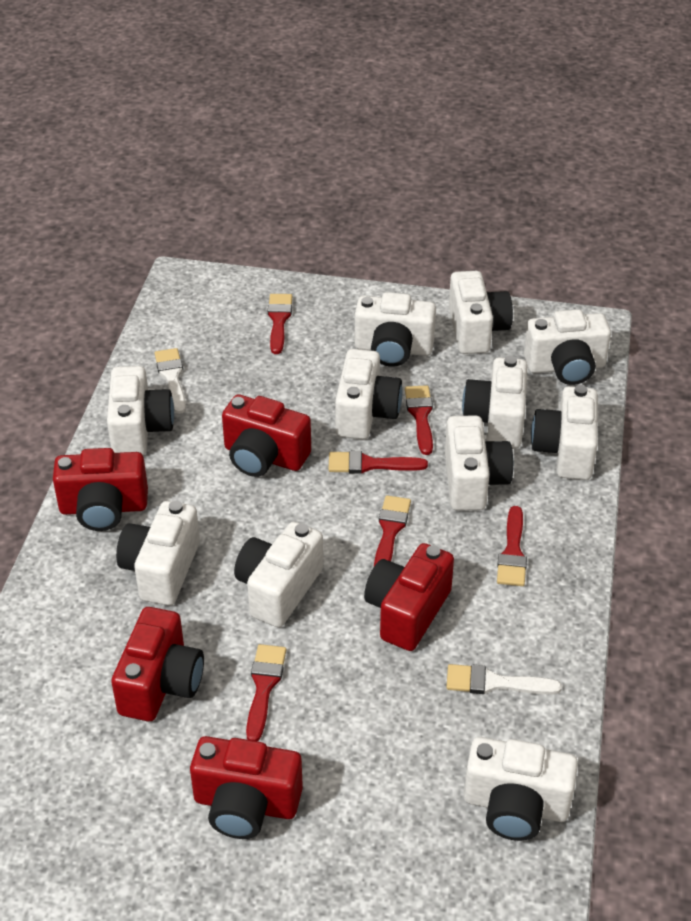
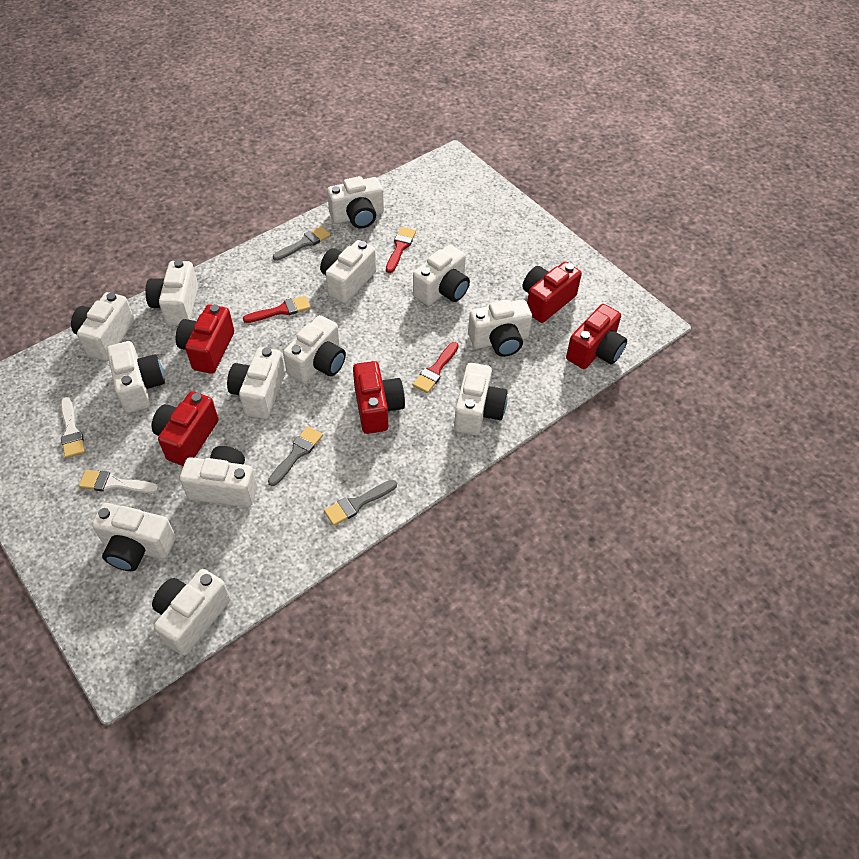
grey brush: none = 0 -> [268,426,323,486] [273,226,330,261] [324,480,397,526] = 3
red brush: [246,644,286,741] [268,294,292,354] [328,451,428,474] [374,495,411,566] [405,385,433,455] [497,506,527,586] = 6 -> [243,296,311,323] [386,227,416,273] [413,342,459,393] = 3
white camera: [107,366,174,455] [116,501,200,606] [234,522,323,627] [335,349,403,439] [355,292,436,367] [445,416,514,511] [449,271,513,354] [462,356,527,449] [464,737,578,841] [524,309,611,385] [531,385,598,480] = 11 -> [71,292,134,361] [92,503,176,571] [107,341,165,413] [145,260,198,326] [152,569,230,656] [180,446,257,508] [227,347,285,419] [283,315,346,383] [320,240,376,303] [327,176,384,228] [413,245,470,306] [454,363,508,435] [468,300,532,357] = 13

